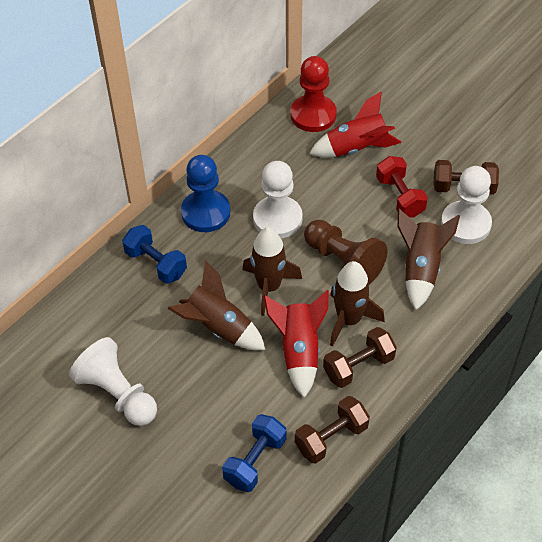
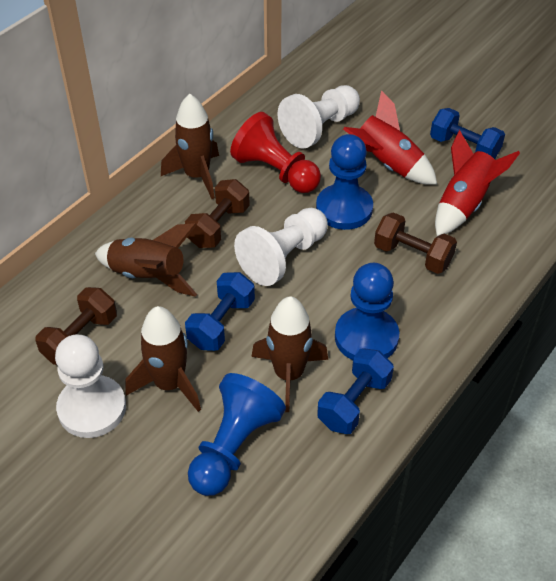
blue dumbbell: [122,225,187,284] [222,414,286,492] = 2 -> [185,272,255,351] [317,348,394,434] [430,108,505,159] = 3
blue pawn: [181,155,230,232] = 1 -> [188,373,286,496] [316,134,373,230] [335,263,399,360] = 3
brown pawn: [304,220,388,284] = 1 -> none = 0
red dumbbell: [376,156,428,218] = 1 -> none = 0

